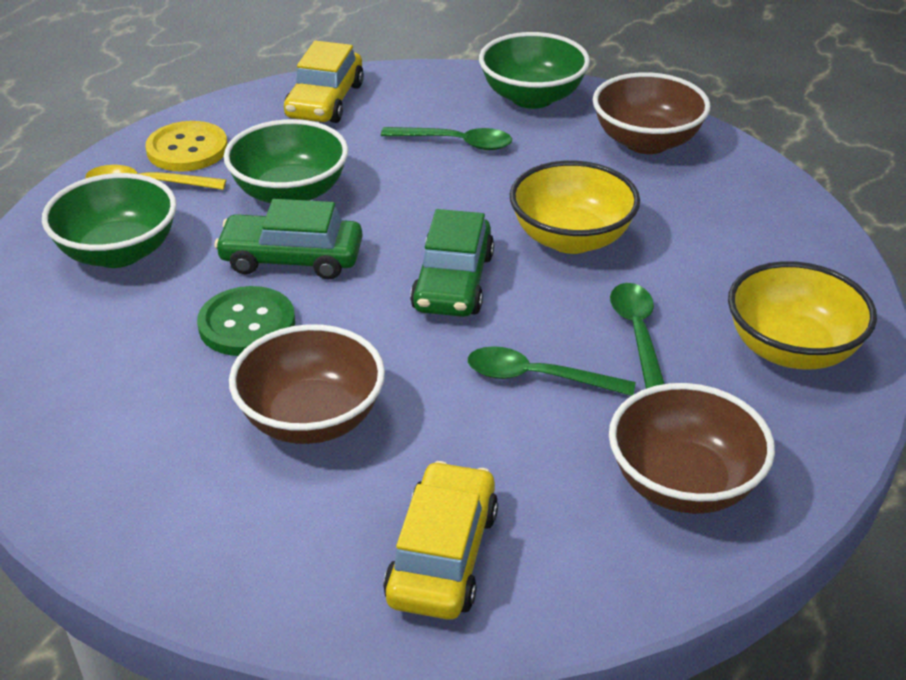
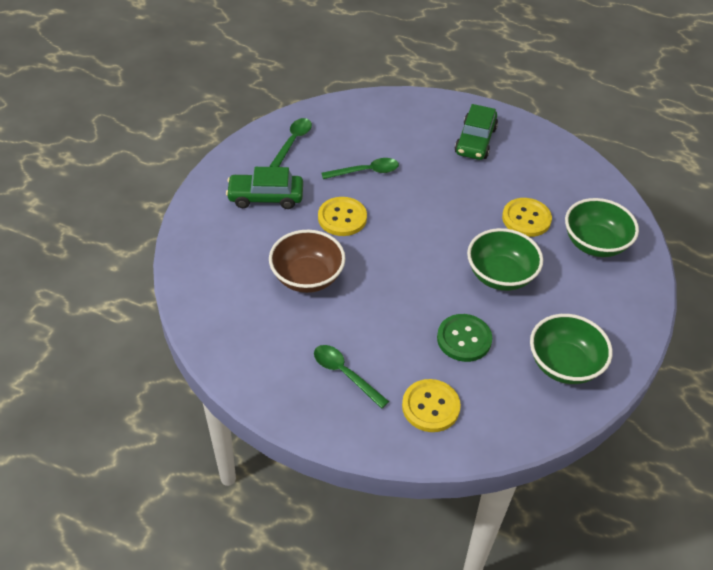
brown bowl: [229,324,385,444] [592,72,710,154] [609,383,775,514] = 3 -> [269,230,345,293] = 1
yellow bowl: [510,161,640,254] [728,261,877,369] = 2 -> none = 0
yellow button: [145,121,228,172] = 1 -> [318,197,367,236] [402,379,461,432] [502,198,552,237] = 3
yellow car: [284,41,364,123] [383,461,498,620] = 2 -> none = 0
yellow spoon: [86,165,226,190] = 1 -> none = 0

